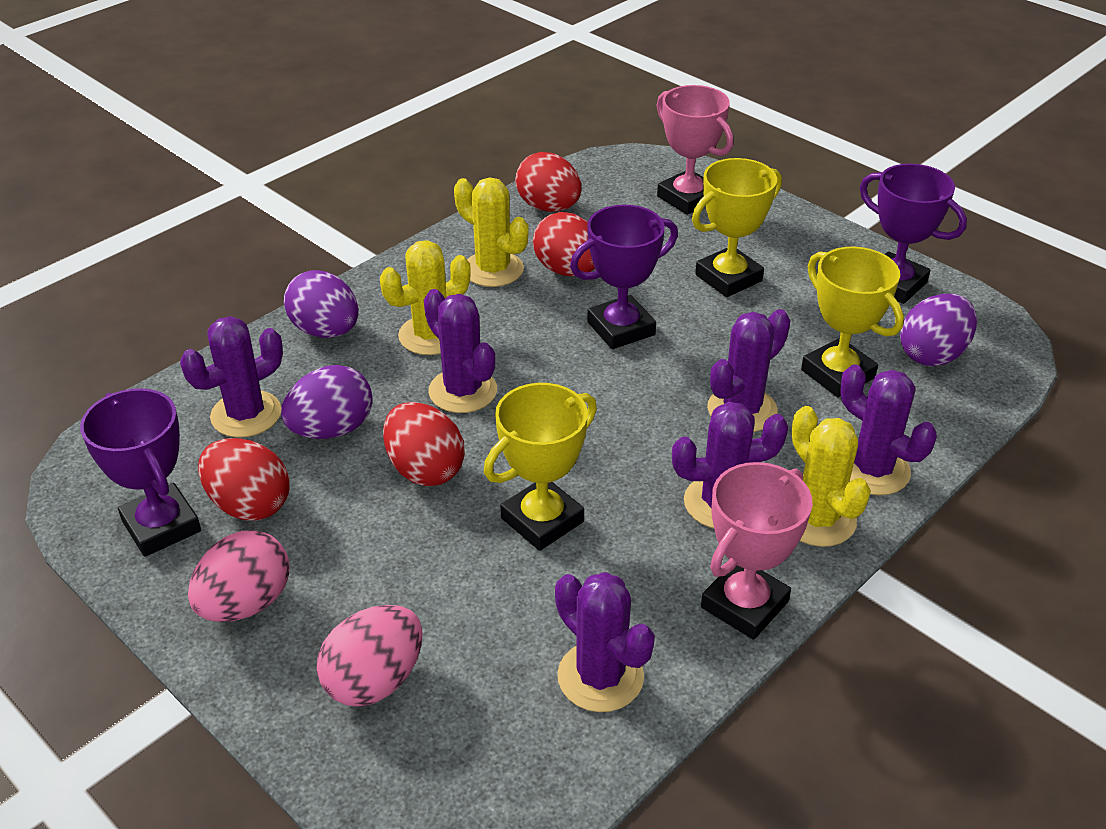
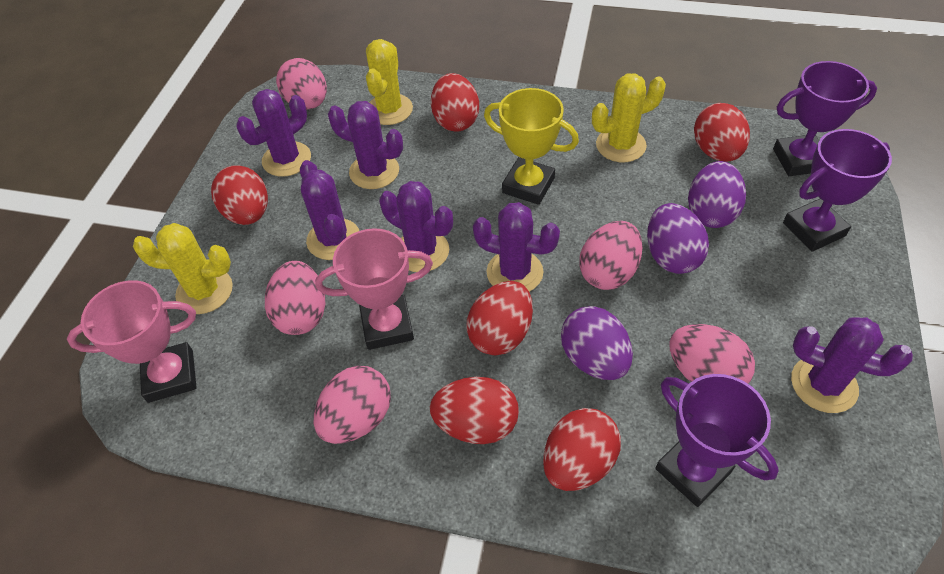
pink egg: [188,530,289,622] [317,605,423,707] = 2 -> [265,261,325,335] [276,58,327,109] [314,366,391,444] [579,221,643,290] [669,324,755,384] = 5
red egg: [198,438,289,521] [383,402,465,486] [515,152,581,212] [533,212,595,276] = 4 -> [211,165,268,225] [430,377,519,444] [431,73,479,132] [466,281,533,355] [543,408,621,491] [694,103,750,162] = 6
yellow trophy: [484,383,597,551] [692,158,782,297] [801,247,904,397] = 3 -> [484,88,579,205] = 1

